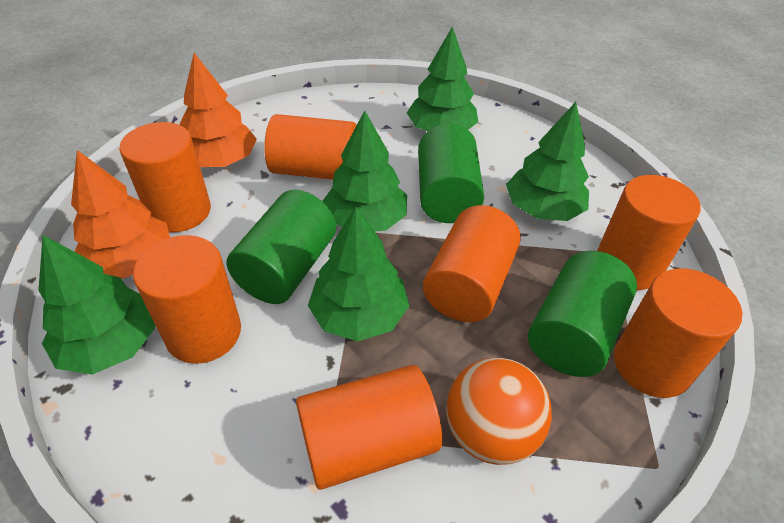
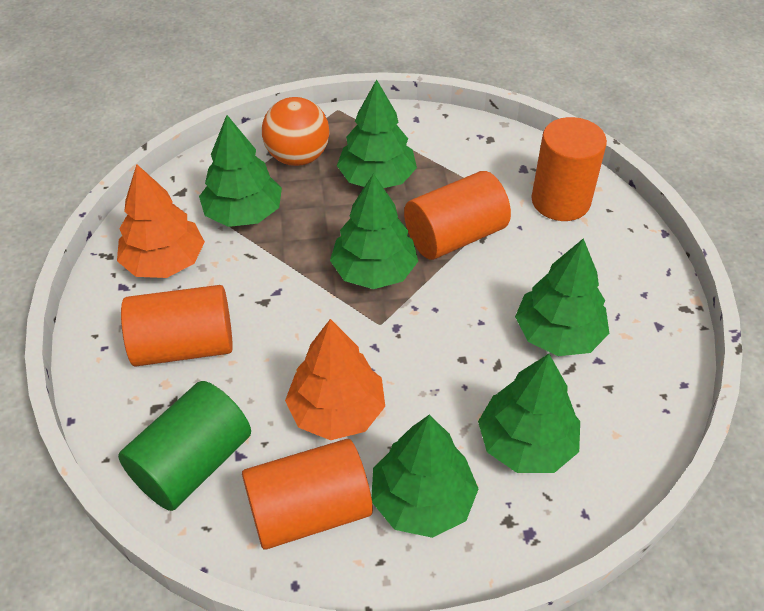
green cylinder: [227,190,336,304] [418,124,484,223] [528,251,637,377] = 3 -> [118,381,251,511] = 1
green tree: [38,235,156,374] [308,207,409,341] [323,110,407,231] [407,26,478,131] [506,102,589,221] = 5 -> [199,115,282,227] [330,173,418,289] [337,79,417,188] [371,415,479,538] [478,354,580,473] [515,238,609,356] = 6
orange cylinder: [120,122,211,232] [133,235,241,364] [264,114,357,180] [296,365,442,490] [423,205,521,322] [597,175,701,290] [614,268,742,398] = 7 -> [121,285,233,367] [242,439,373,550] [404,171,511,260] [531,117,607,221] = 4

